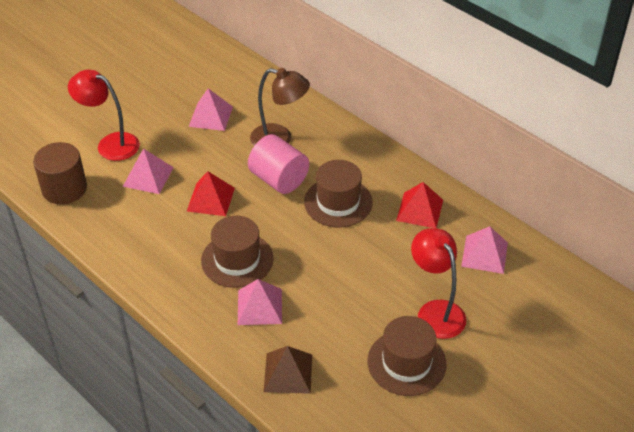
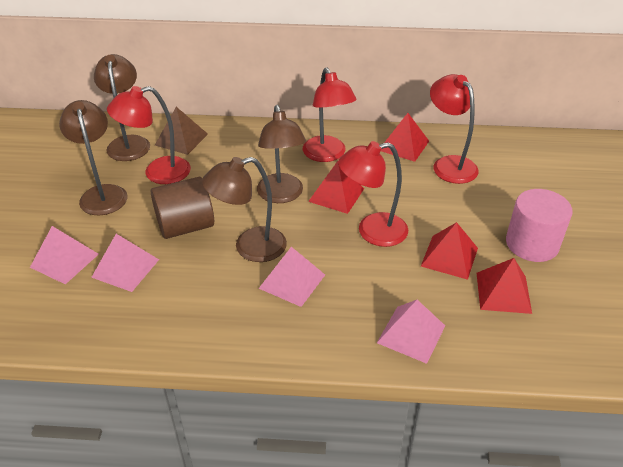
brown hat: [201,216,273,288] [304,160,373,227] [367,316,447,396] = 3 -> none = 0
brown lamp: [250,68,310,146] = 1 -> [59,100,127,215] [94,54,150,161] [202,157,287,262] [257,105,306,203] = 4
red lamp: [68,70,140,161] [411,228,466,339] = 2 -> [107,86,191,184] [303,67,357,162] [338,141,408,247] [430,74,479,184] = 4
red pyramid: [187,171,235,216] [396,182,443,228] = 2 -> [308,161,364,214] [381,113,429,162] [421,222,478,280] [477,258,532,314] = 4

